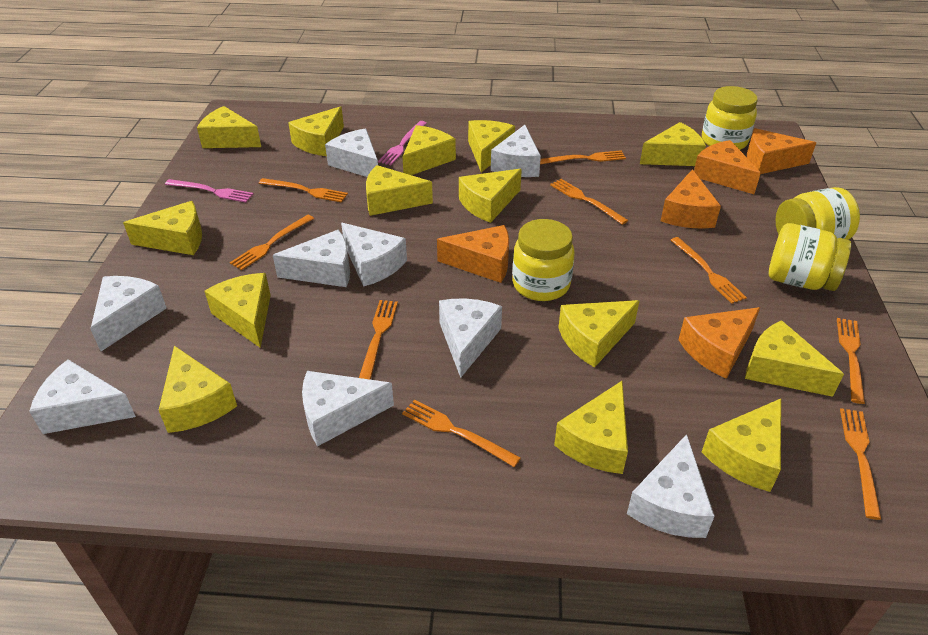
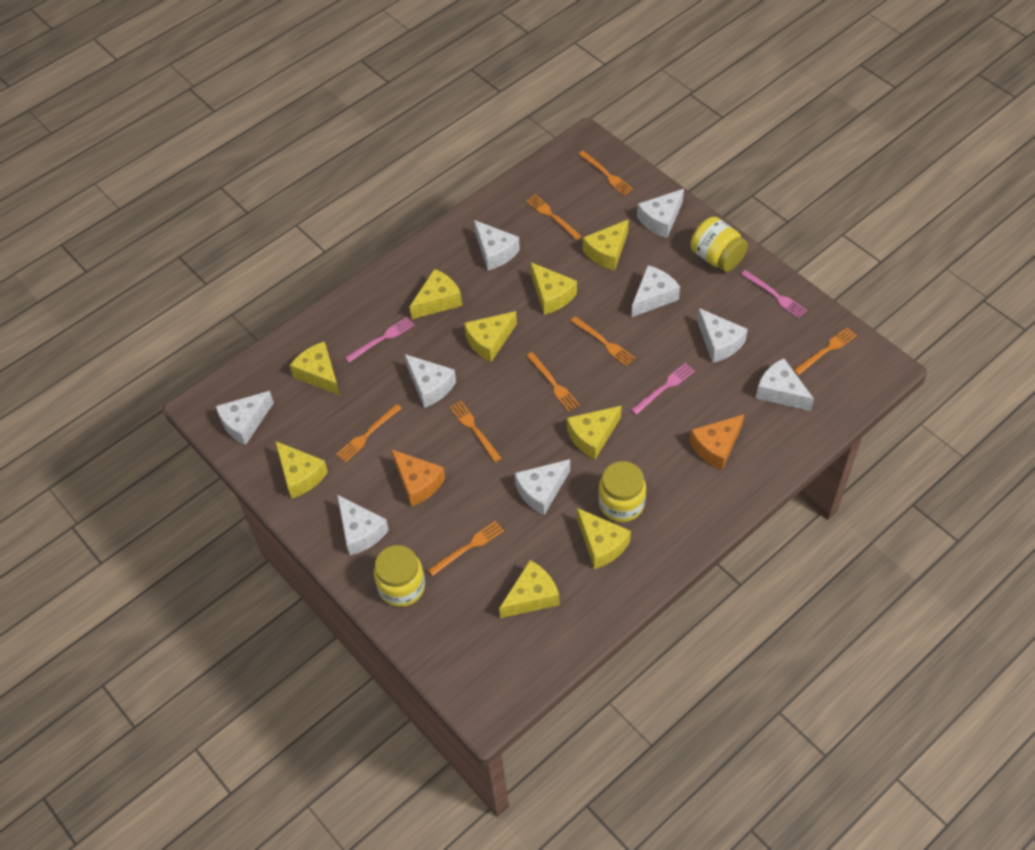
orange cheese: [437,225,509,283] [661,169,721,228] [678,307,760,379] [694,140,761,194] [747,128,816,174] = 5 -> [391,449,445,507] [689,414,744,470] = 2
orange fork: [230,215,314,270] [259,178,348,203] [359,300,398,380] [402,400,521,467] [540,150,626,165] [550,179,628,225] [671,237,747,304] [837,318,865,404] [840,408,881,520] = 9 -> [336,404,402,462] [428,521,504,576] [450,401,502,462] [526,195,582,240] [526,352,580,412] [571,316,636,366] [578,151,633,196] [793,327,857,375] = 8
pink fork: [165,179,254,203] [378,121,426,165] = 2 -> [345,317,415,362] [631,363,695,415] [741,270,807,318] = 3
yellow cheese: [123,201,202,255] [159,346,237,433] [197,106,261,148] [204,273,271,348] [288,106,344,156] [366,165,433,216] [402,125,456,175] [459,169,522,223] [468,120,515,172] [554,381,628,474] [558,300,639,367] [640,122,706,166] [702,399,781,492] [745,320,844,397] = 14 -> [275,441,328,498] [290,341,340,395] [410,269,462,319] [464,311,517,362] [499,560,560,618] [530,262,577,315] [567,406,621,459] [577,508,631,569] [583,219,629,271] = 9
yellow jar: [512,219,575,301] [702,86,758,150] [769,223,851,291] [776,187,860,240] = 4 -> [374,545,425,607] [598,461,646,522] [690,217,748,272] = 3

